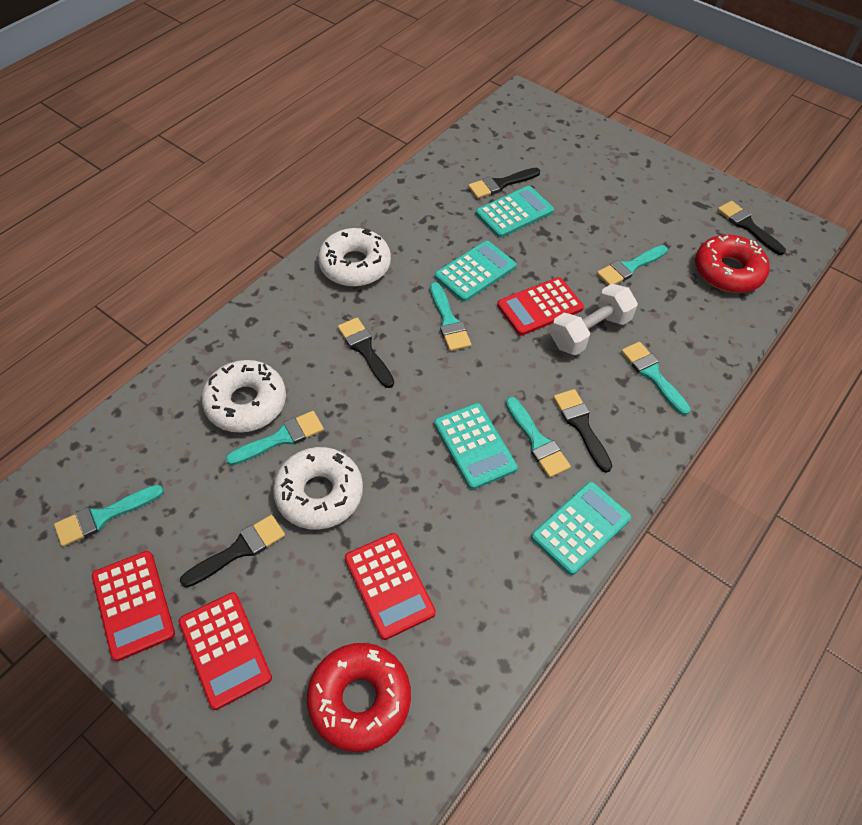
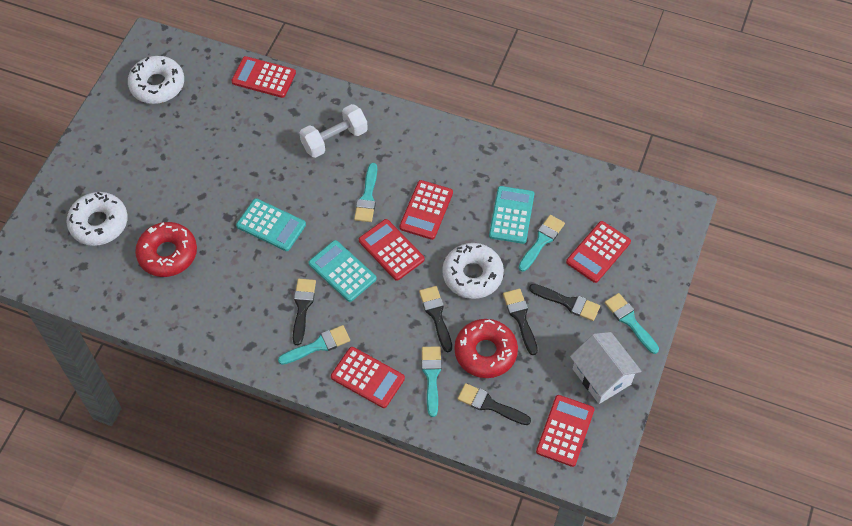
red calculator: [92,551,175,661] [178,592,272,710] [345,533,436,640] [497,277,584,336] = 4 -> [231,56,296,98] [331,347,405,408] [359,219,425,281] [399,180,453,240] [536,395,594,467] [566,221,631,283] = 6
turquoise brush: [54,485,164,547] [226,411,324,465] [430,282,471,351] [506,397,571,478] [597,245,668,286] [621,342,690,415] = 6 -> [278,325,350,365] [354,163,377,222] [421,346,442,417] [518,215,565,272] [605,293,659,354] = 5
turquoise calculator: [434,403,518,489] [435,241,516,302] [476,186,554,238] [531,482,631,575] = 4 -> [236,198,306,251] [309,240,377,302] [489,186,534,244] = 3
white house: none = 0 -> [570,332,642,404] = 1

